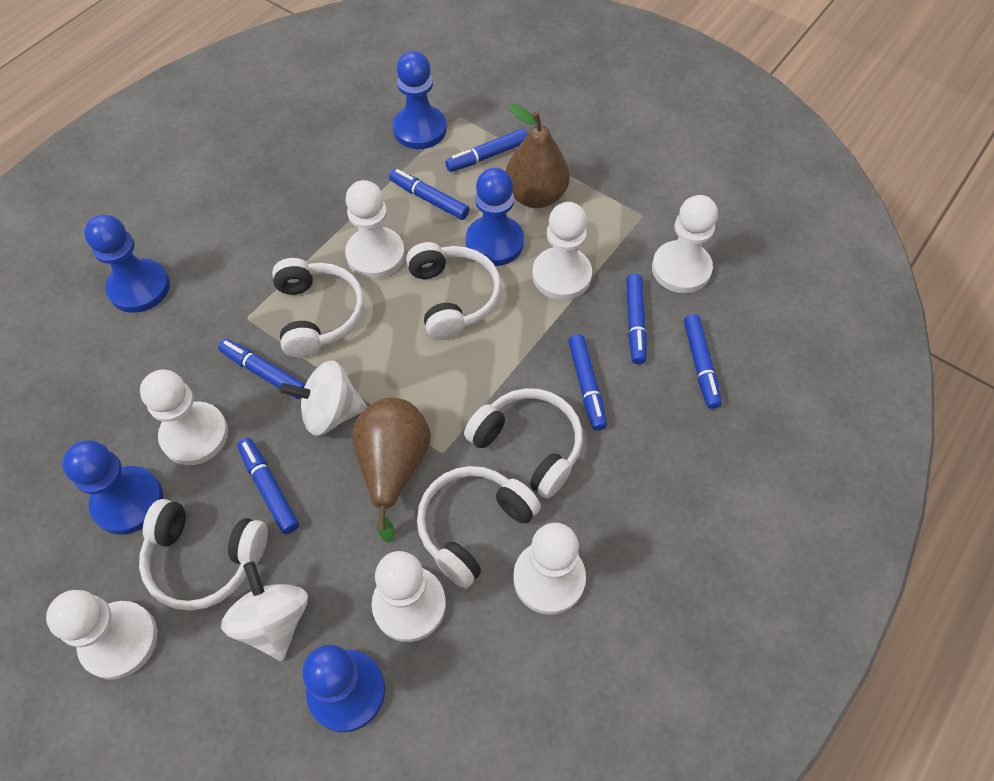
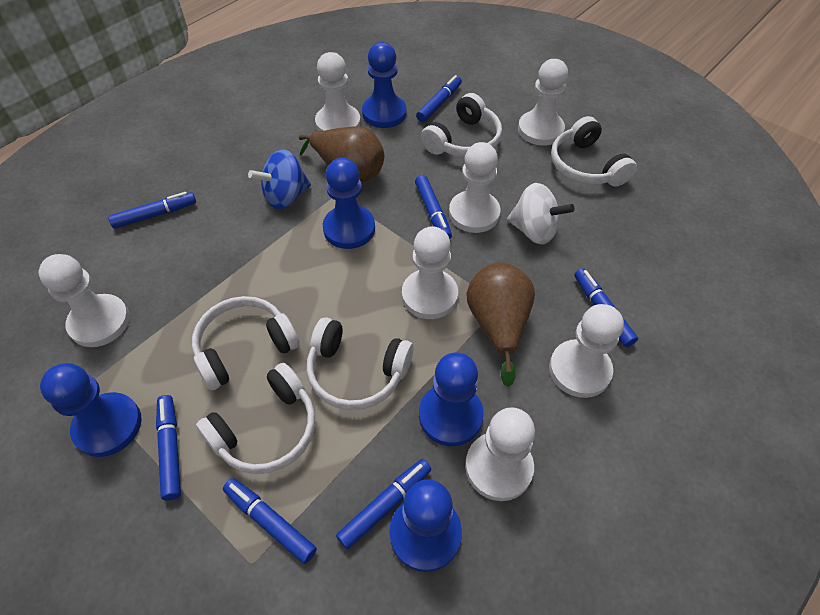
blue spinning top: none = 0 -> [248,149,311,209] = 1
white spinning top: [221,561,308,661] [279,360,367,436] = 2 -> [507,183,574,244] = 1

